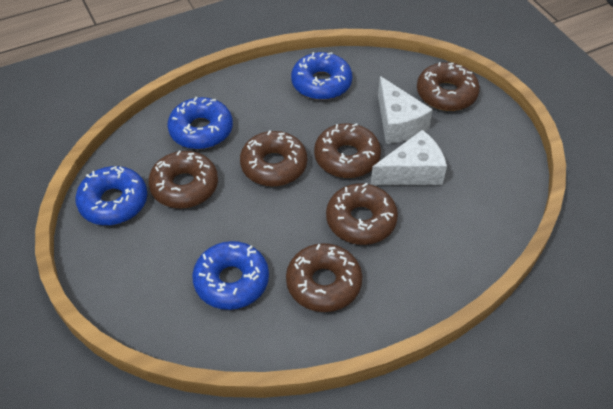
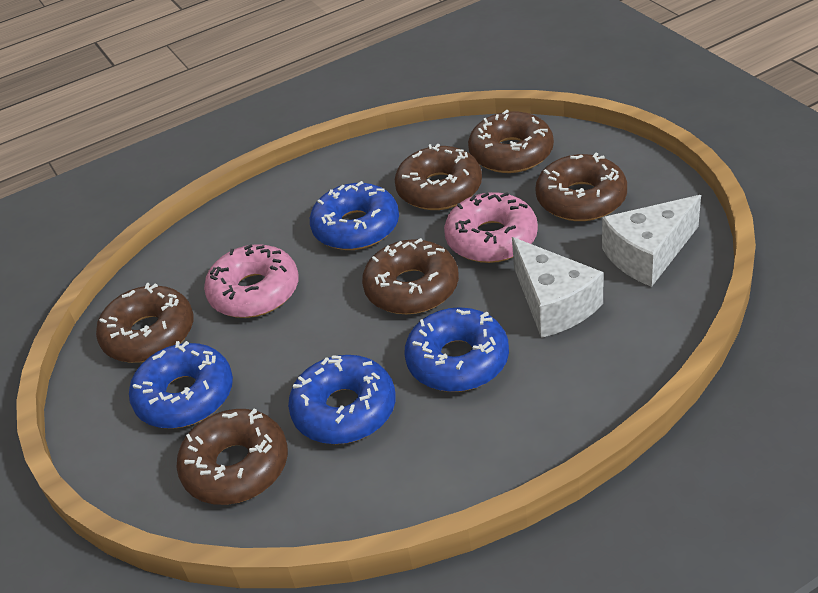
pink donut: none = 0 -> [204,244,299,318] [444,192,538,263] = 2

